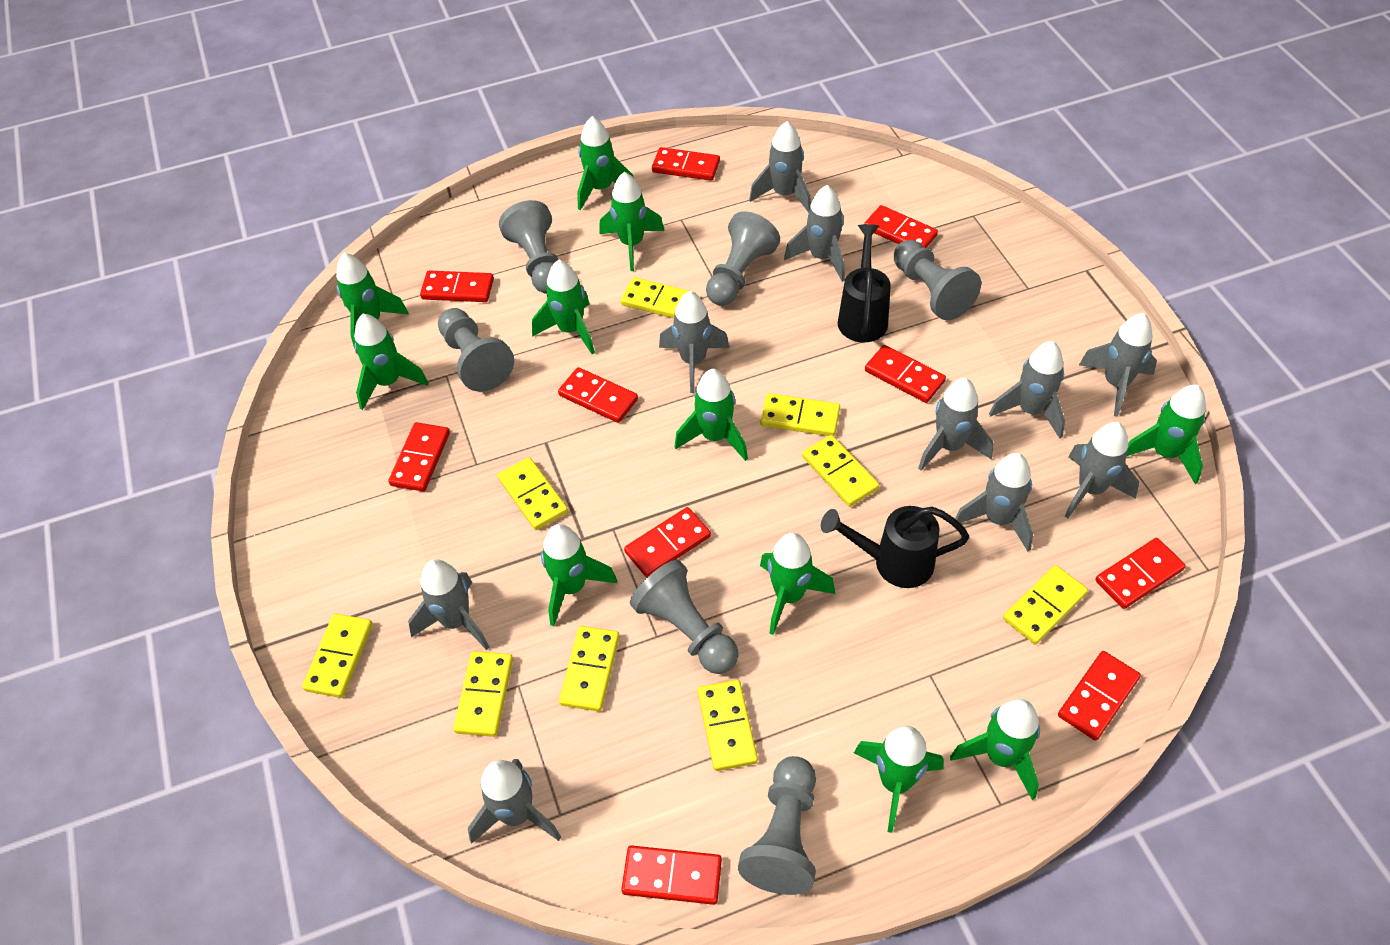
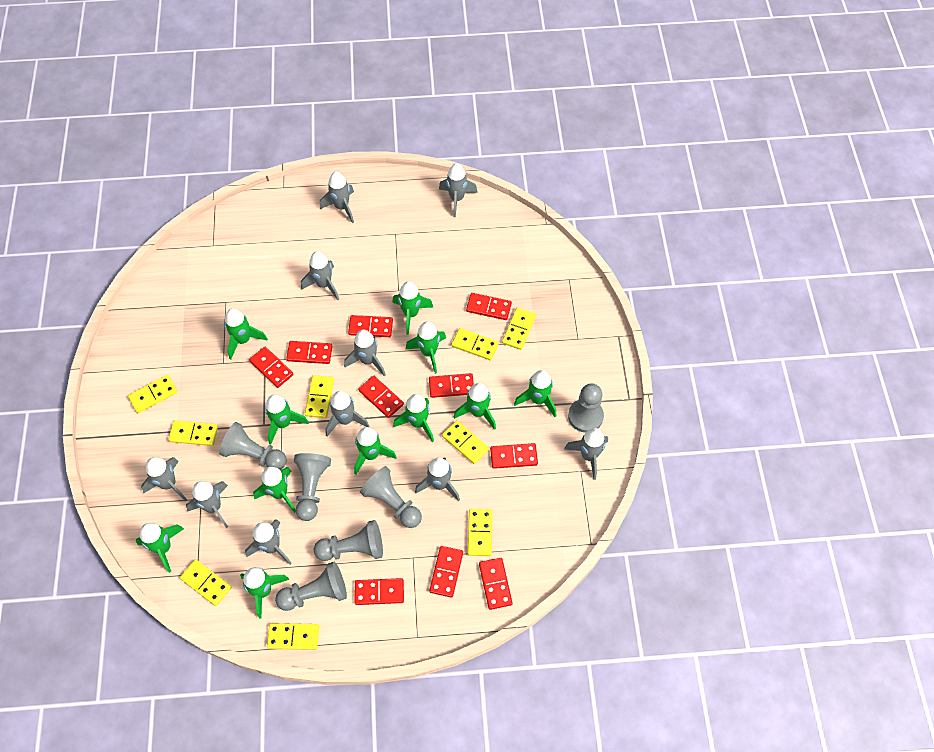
black watering can: [821,506,969,588] [838,224,891,343] = 2 -> none = 0

